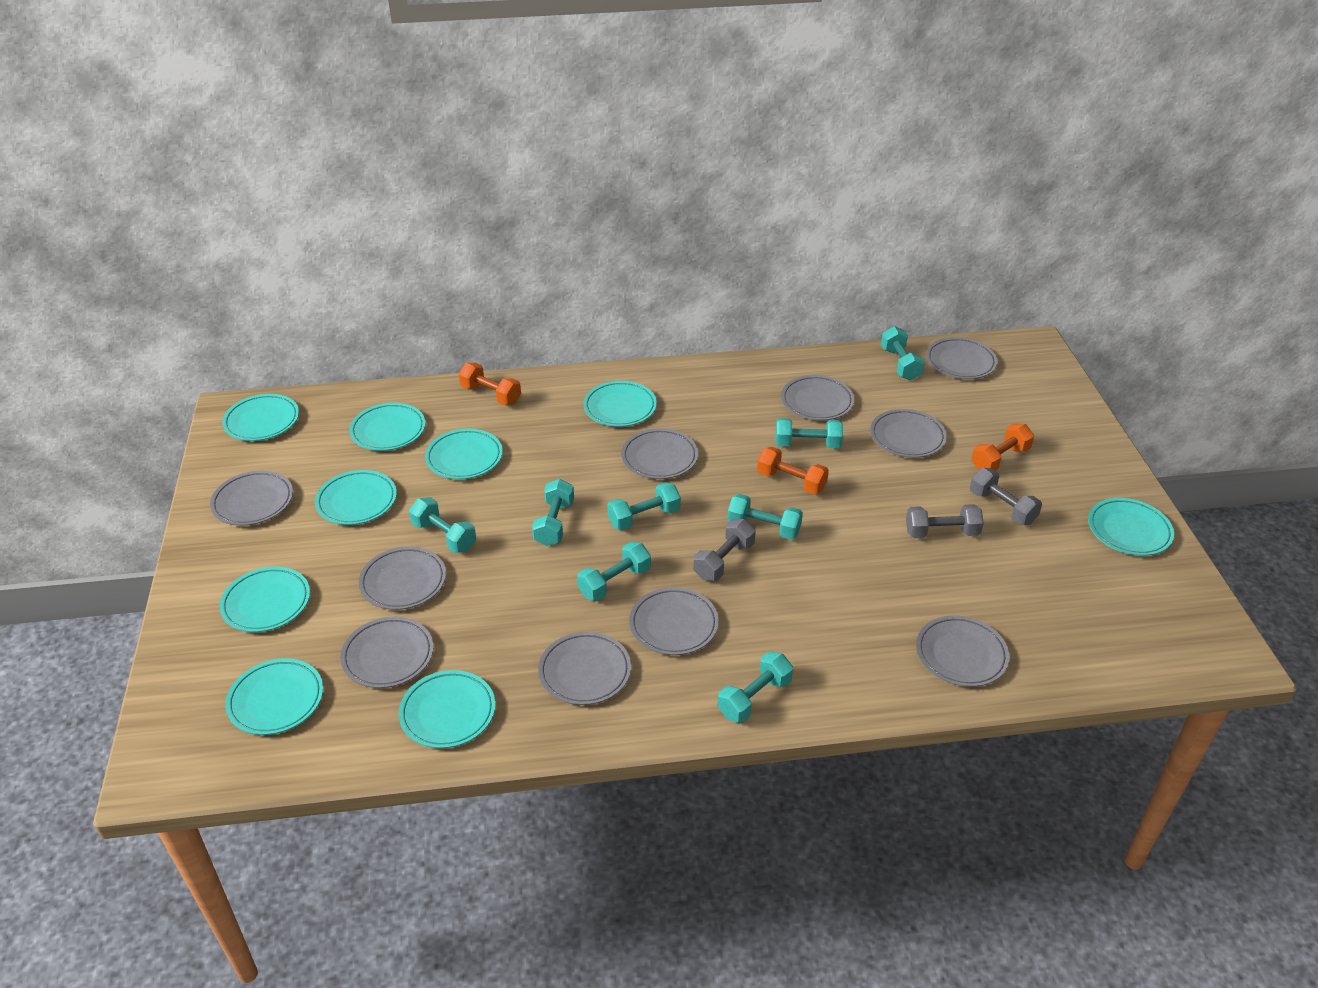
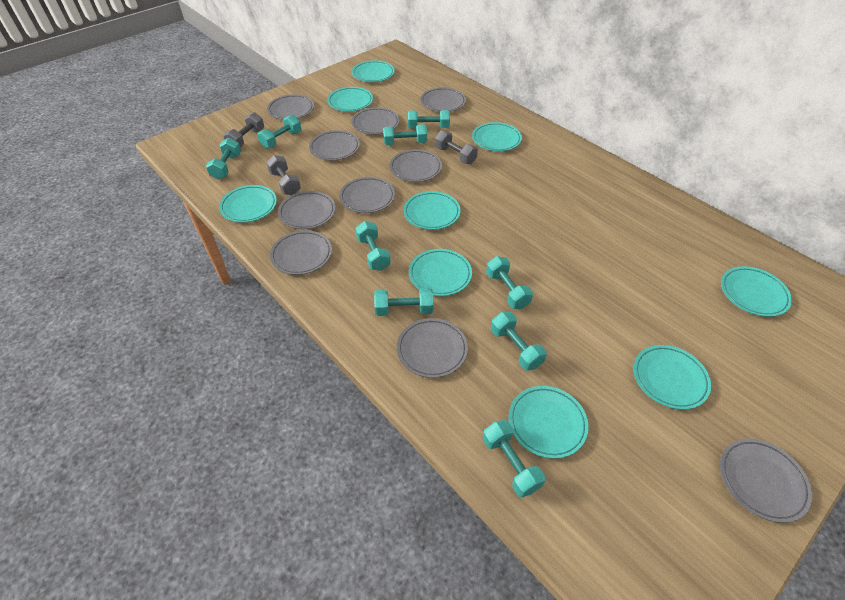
orange dumbbell: [459,363,521,405] [757,447,829,494] [971,423,1034,471] = 3 -> none = 0
turquoise dumbbell: [409,497,476,553] [532,479,574,546] [577,542,651,601] [607,482,681,531] [718,651,793,723] [727,494,803,540] [775,418,843,448] [881,326,925,380] = 8 -> [206,138,241,180] [257,115,301,149] [355,221,391,271] [374,288,434,316] [383,124,427,145] [408,110,450,128] [483,420,546,497] [486,256,533,309] [491,312,547,371] = 9

